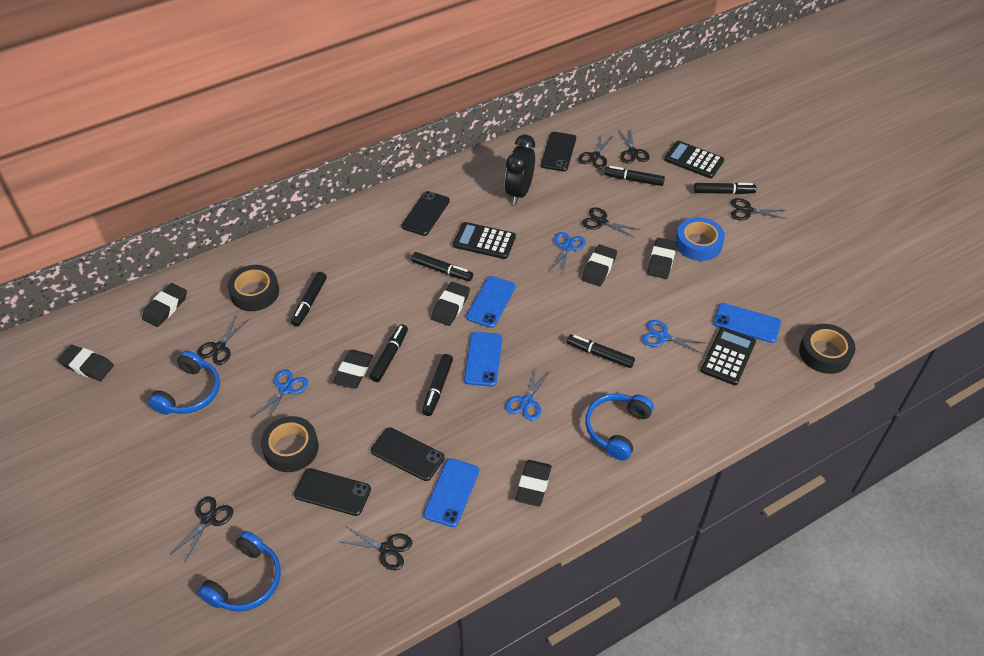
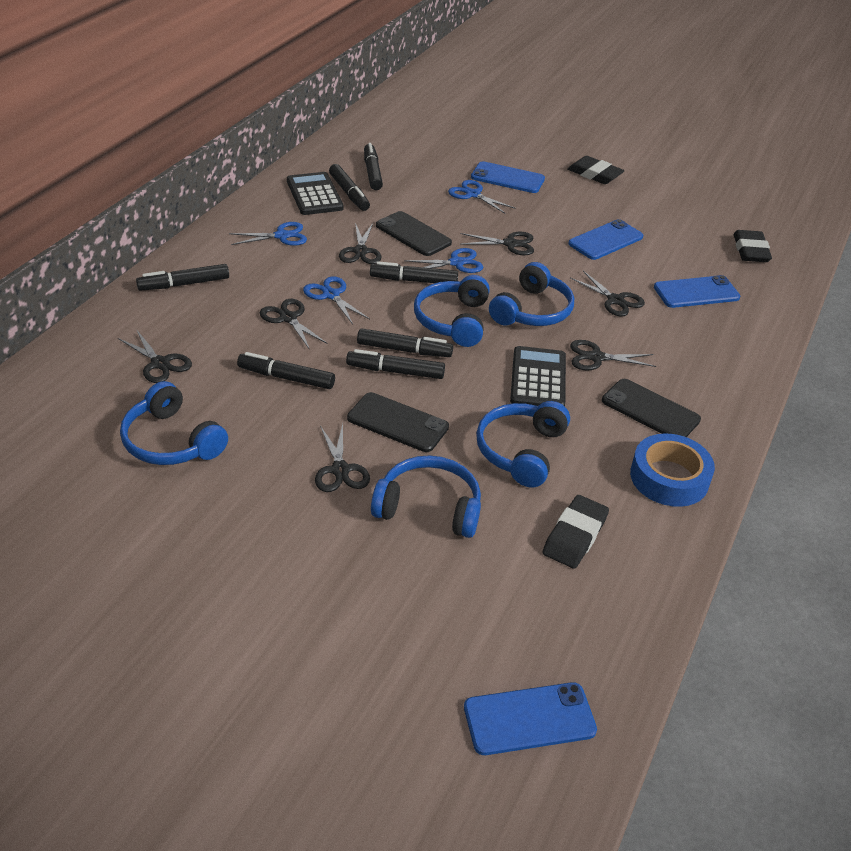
black calculator: [453,222,516,259] [664,141,724,178] [701,327,756,385] = 3 -> [287,172,344,215] [510,346,566,406] = 2
black clock: [505,135,535,205] = 1 -> none = 0
black eraser: [58,345,114,381] [142,283,187,327] [333,350,373,389] [431,282,470,326] [515,460,551,507] [582,245,617,286] [647,238,677,279] = 7 -> [542,495,609,569] [568,156,625,184] [734,230,772,262] = 3
black phone: [294,468,371,516] [371,427,444,481] [402,191,450,236] [541,132,576,171] = 4 -> [347,392,449,452] [376,211,452,256] [602,379,701,437] = 3
black tape: [228,265,279,311] [261,416,319,472] [799,324,855,374] = 3 -> none = 0
blue headphones: [148,351,220,415] [198,531,281,612] [585,394,654,460] = 3 -> [120,381,228,465] [371,455,481,538] [414,275,490,347] [476,401,570,487] [489,262,574,326] = 5

